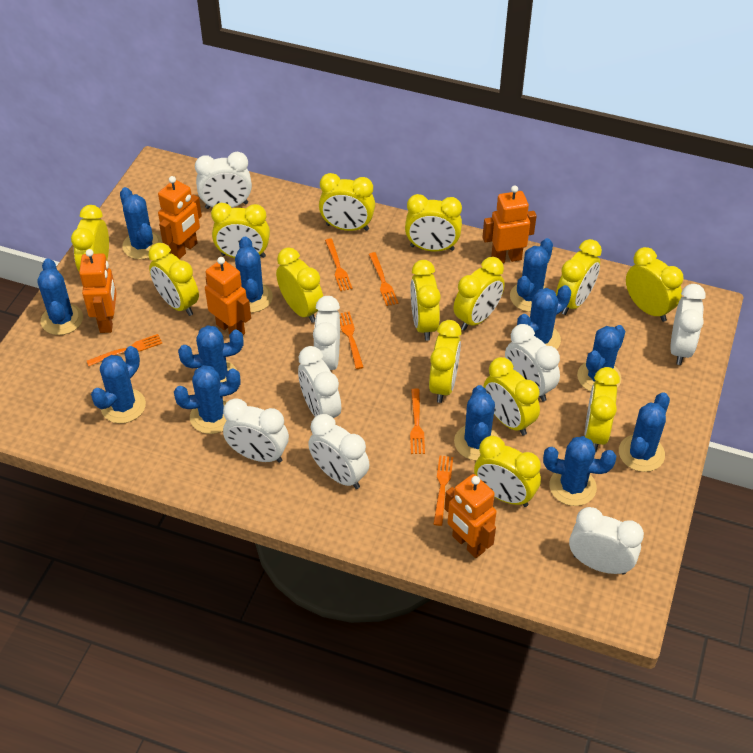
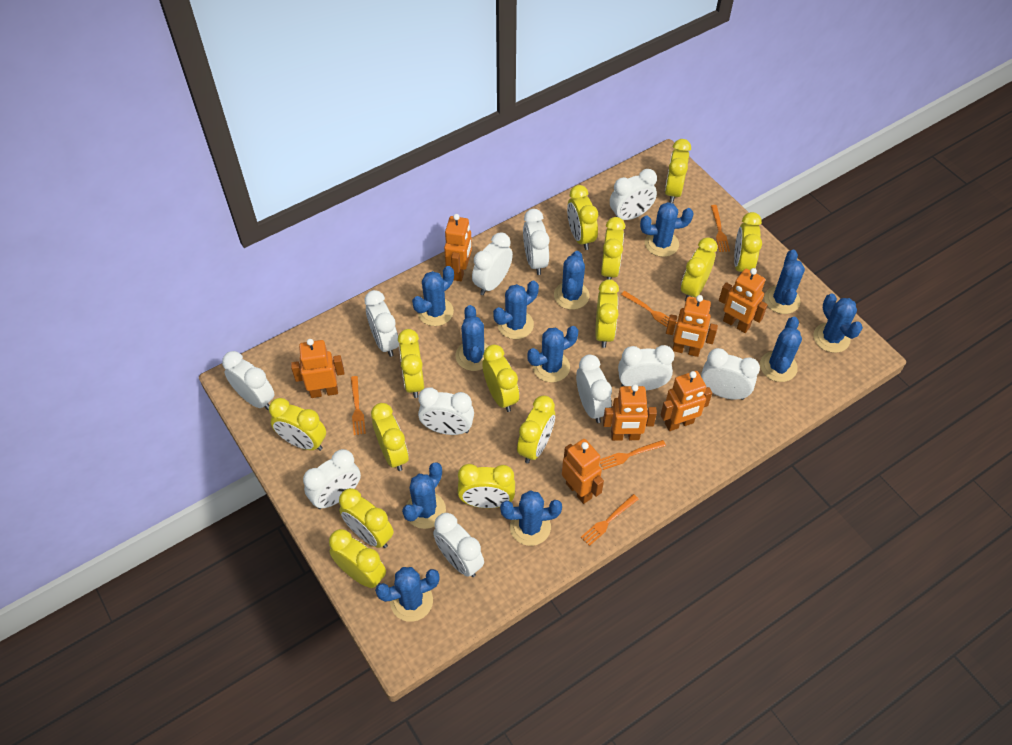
orange fork: [87,334,162,366] [325,238,352,291] [340,312,364,369] [369,252,399,306] [410,389,425,454] [434,455,453,526] = 6 -> [351,376,366,435] [581,494,638,546] [600,440,666,470] [621,291,677,327] [711,205,730,252] = 5
orange robot: [79,249,117,333] [158,176,202,259] [205,257,251,335] [444,474,497,558] [482,185,537,263] = 5 -> [291,339,345,398] [444,214,472,281] [562,439,604,504] [603,384,657,441] [660,371,712,431] [666,295,718,357] [719,268,768,333] = 7
white clock: [195,152,252,209] [223,398,289,463] [298,346,341,418] [308,414,369,489] [313,296,340,370] [505,324,560,402] [569,507,644,575] [670,284,706,365] = 8 -> [222,351,274,410] [303,449,361,509] [365,290,399,357] [418,388,474,435] [433,513,484,577] [472,232,513,295] [523,209,549,275] [576,354,612,423] [610,169,657,220] [618,345,674,390] [701,348,760,400] = 11

